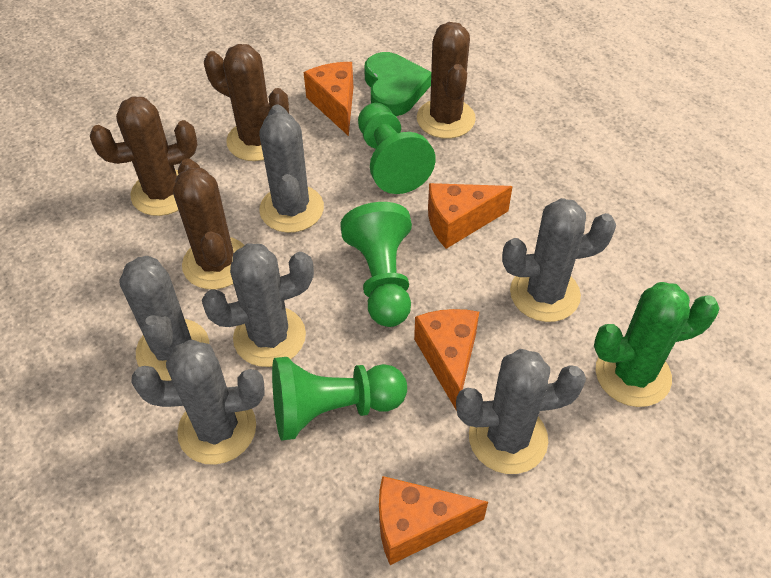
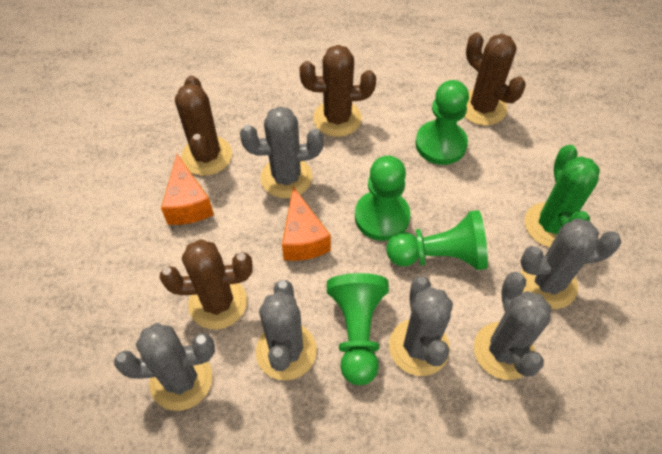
green heart: [364,52,431,116] = 1 -> none = 0
green pawn: [272,357,407,441] [340,202,412,327] [358,103,436,194] = 3 -> [327,273,389,385] [355,156,410,241] [386,210,488,270] [415,80,469,165] = 4
orange cheese: [304,62,353,136] [379,476,488,565] [414,309,479,411] [428,183,513,249] = 4 -> [161,154,214,225] [282,187,331,261] = 2

